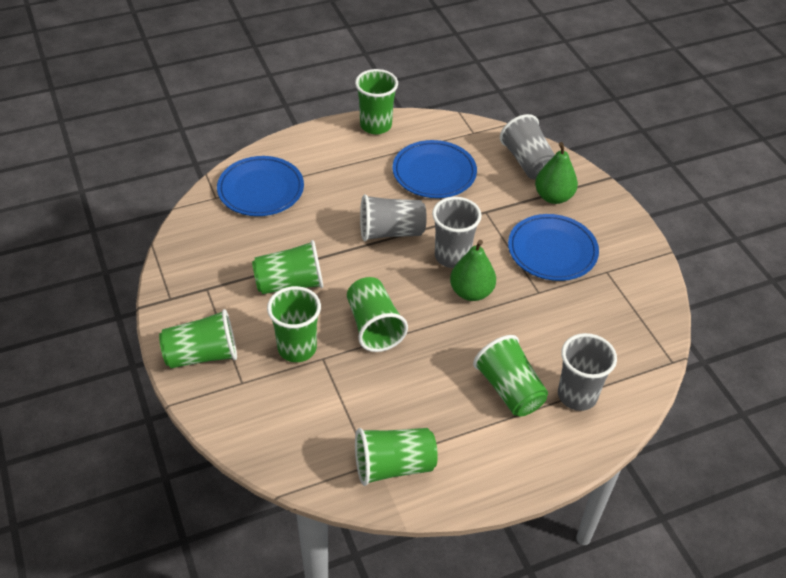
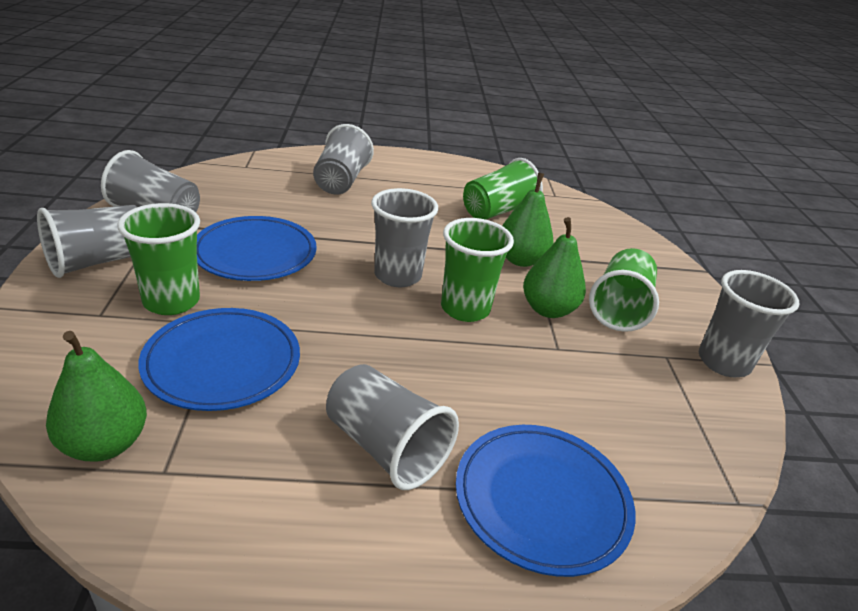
green cup: [159,309,237,368] [252,240,323,294] [267,286,321,362] [347,277,408,352] [355,69,398,134] [355,428,438,486] [473,335,548,416] = 7 -> [117,203,200,315] [441,218,514,322] [463,158,543,220] [589,248,659,332] = 4
green pear: [450,240,496,301] [535,142,578,204] = 2 -> [46,331,147,462] [502,172,553,267] [523,217,586,318] = 3
grey cup: [360,194,427,241] [432,197,481,268] [500,114,555,179] [558,333,617,411] = 4 -> [37,205,137,278] [101,150,200,212] [313,124,374,194] [326,364,459,490] [371,188,438,287] [699,270,799,377] = 6

